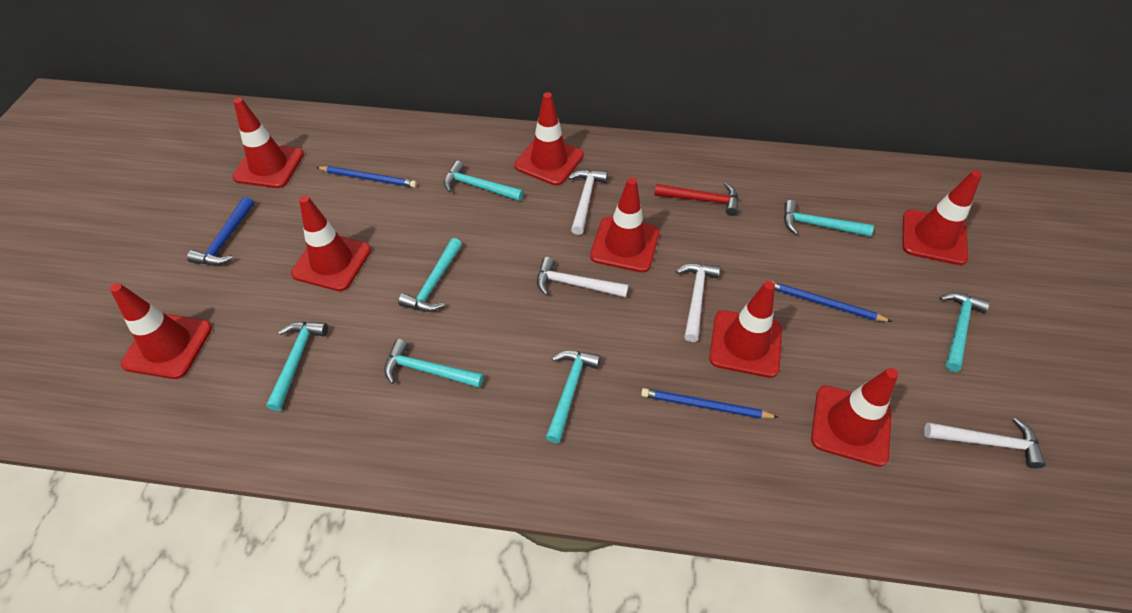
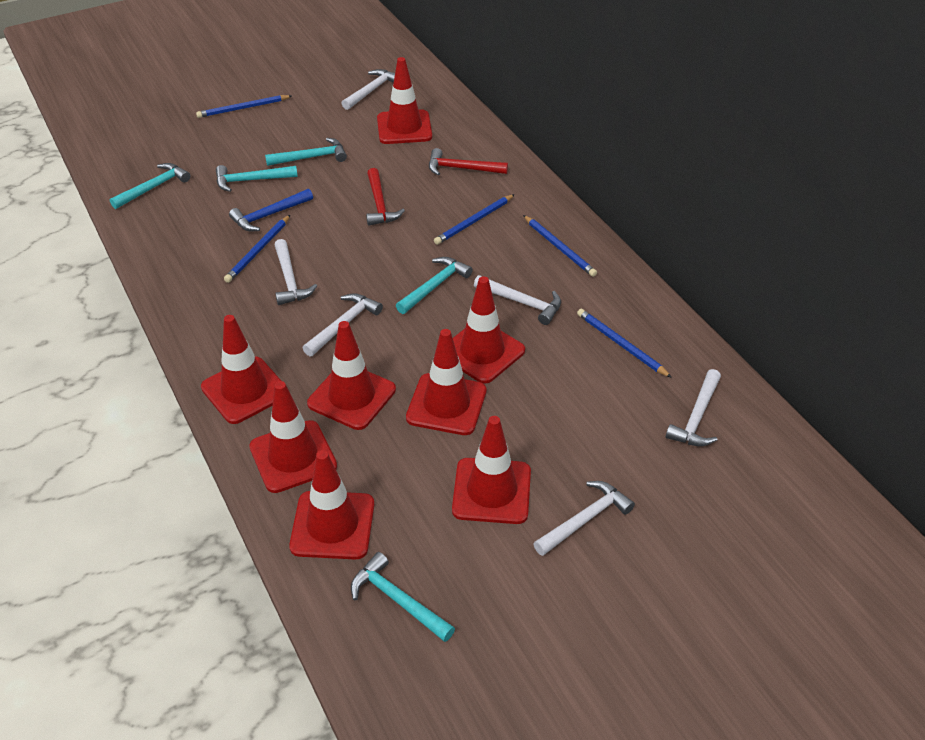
blue pencil: [316,166,417,188] [641,388,779,419] [772,281,892,322] = 3 -> [196,95,292,118] [224,215,290,283] [434,194,515,245] [523,215,597,277] [577,309,672,378] = 5
red hammer: [654,183,738,216] = 1 -> [366,168,405,226] [429,148,508,175] = 2
turquoise hammer: [266,322,328,411] [384,339,484,388] [398,238,462,312] [444,161,524,201] [546,350,601,443] [784,200,874,237] [940,292,990,372] = 7 -> [110,163,190,209] [216,165,298,192] [265,138,347,166] [351,552,455,642] [396,257,473,314] = 5
white hammer: [537,257,629,298] [568,170,608,235] [676,263,720,342] [924,418,1046,468] = 4 -> [275,239,317,305] [303,293,383,357] [341,69,395,110] [474,275,561,325] [533,481,635,556] [666,369,721,446] = 6

